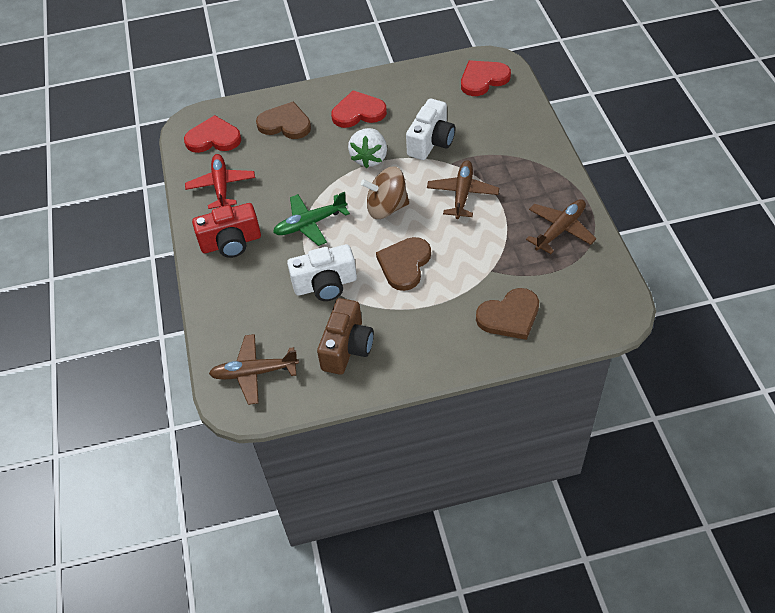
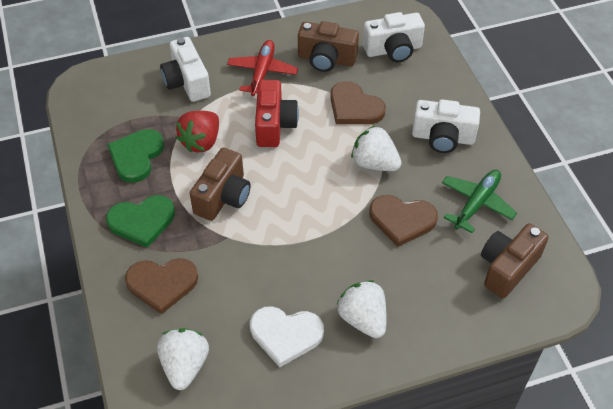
brown camera: [317,298,374,375] = 1 -> [190,147,251,221] [298,21,359,72] [481,223,549,298] = 3
brown plane: [209,334,299,405] [427,160,499,219] [526,199,596,254] = 3 -> none = 0
brown spinning top: [361,166,409,219] = 1 -> none = 0
green heart: none = 0 -> [106,195,175,248] [107,129,164,183] = 2
red heart: [184,115,241,153] [331,90,387,128] [461,61,511,96] = 3 -> none = 0
red strawberry: none = 0 -> [176,111,219,152] = 1
white camera: [287,244,357,301] [406,99,455,160] = 2 -> [160,37,211,102] [363,12,425,62] [412,99,480,153] = 3
white heart: none = 0 -> [250,306,324,367] = 1
white strawberry: [348,128,387,168] = 1 -> [157,328,209,390] [337,280,386,338] [351,126,402,171] = 3

